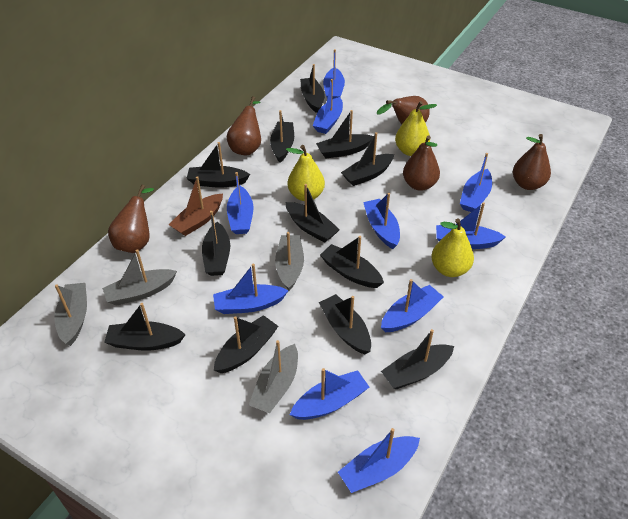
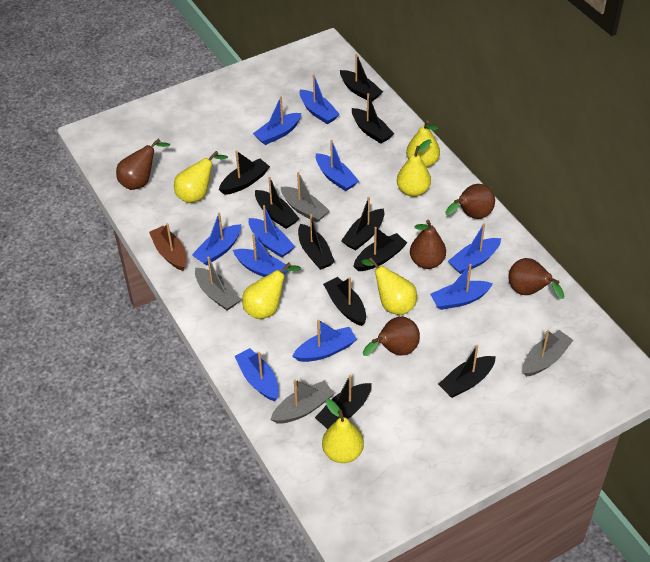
black boat: [104,303,186,351] [186,142,250,188] [202,211,230,276] [214,315,278,373] [270,110,294,163] [286,184,340,243] [300,64,324,113] [316,110,374,158] [319,294,371,355] [320,236,384,288] [341,132,394,186] [381,329,454,389] = 12 -> [219,150,270,195] [255,177,299,229] [298,214,335,270] [315,375,372,429] [323,277,366,326] [340,54,383,101] [341,197,384,251] [352,93,394,144] [353,227,407,271] [438,345,496,398] = 10
yellow pear: [286,145,325,201] [395,101,437,156] [431,219,474,277] = 3 -> [174,151,228,203] [242,263,301,319] [322,399,364,463] [362,258,417,315] [397,139,431,197] [406,120,440,168] = 6

